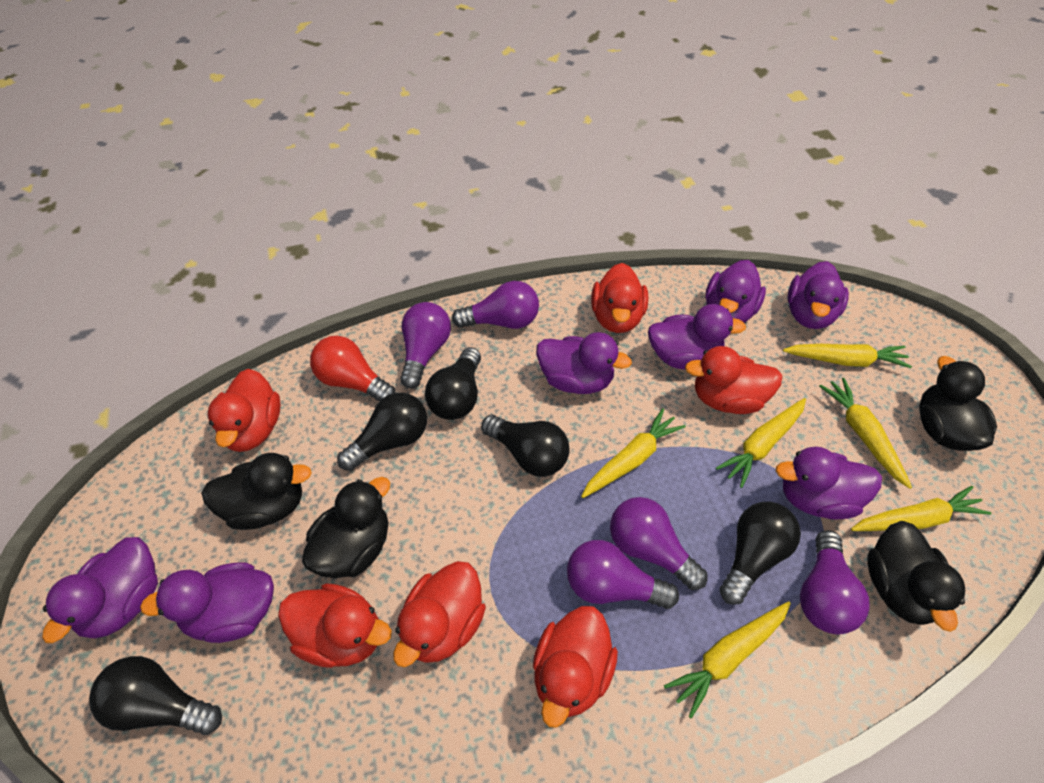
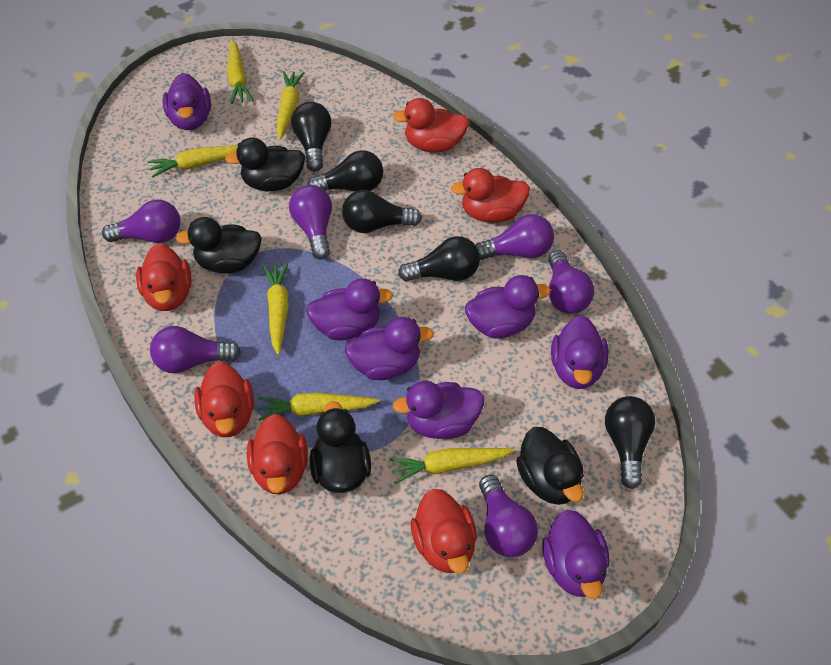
purple light bulb: [400,302,451,389] [452,281,539,329] [567,540,679,609] [610,497,707,590] [800,530,870,634] = 5 -> [102,200,180,243] [150,326,241,373] [289,185,332,260] [476,214,554,260] [479,475,538,557] [548,250,594,314] = 6
red light bulb: [310,336,396,401] = 1 -> none = 0

